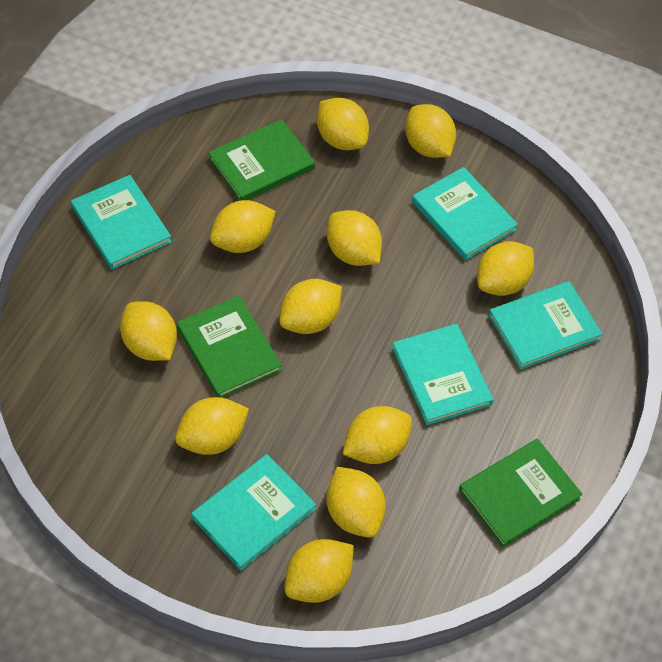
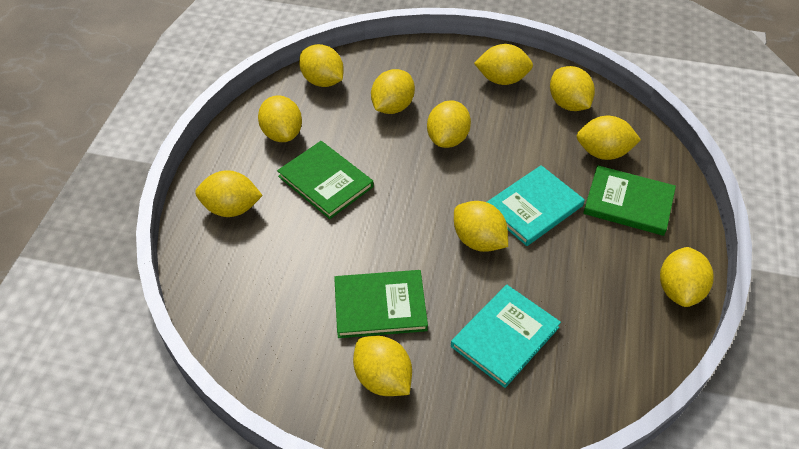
turquoise book: [71,175,172,269] [191,454,316,571] [392,324,494,425] [412,167,518,260] [488,281,602,370] = 5 -> [451,285,561,388] [487,165,585,246] = 2

